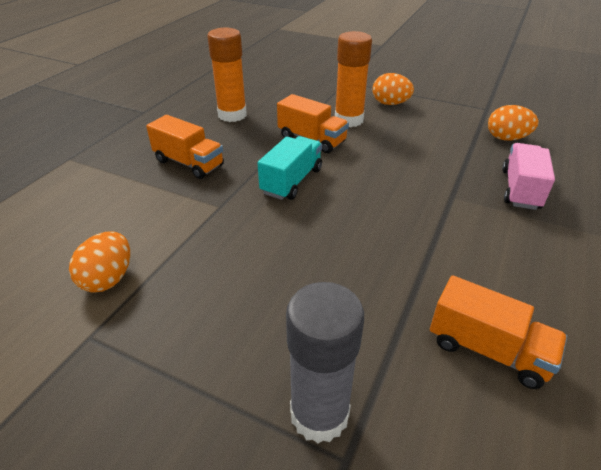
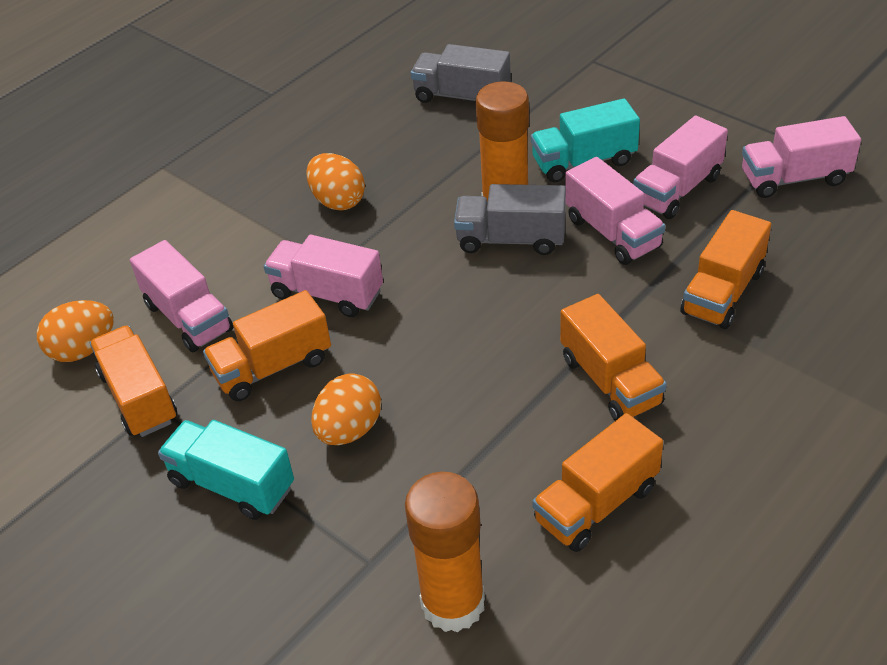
grey glue stick: [286,282,364,443] = 1 -> none = 0
grey truck: none = 0 -> [411,44,511,103] [454,184,566,255] = 2
orange truck: [146,115,224,179] [277,94,349,153] [430,275,567,389] = 3 -> [90,325,177,437] [203,290,331,401] [532,413,663,552] [560,294,667,421] [680,210,771,329] = 5
pink truck: [502,143,555,210] = 1 -> [130,240,233,352] [264,235,383,317] [565,157,665,265] [633,115,728,219] [742,116,861,198] = 5
turquoise truck: [257,136,322,200] = 1 -> [158,420,294,520] [531,98,640,182] = 2

